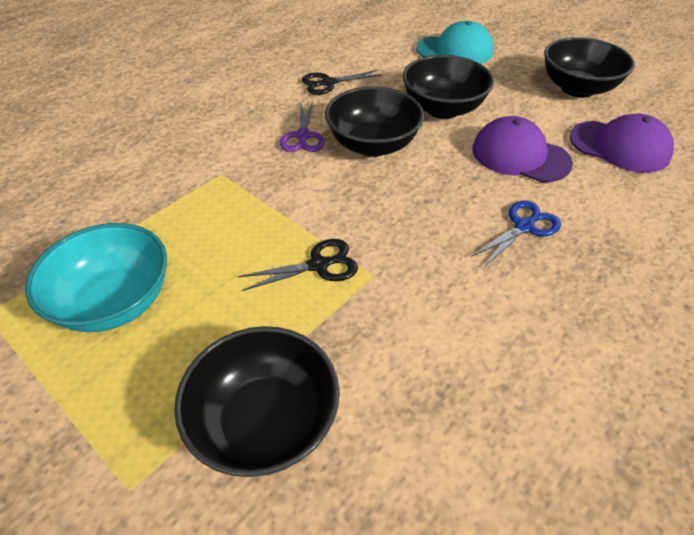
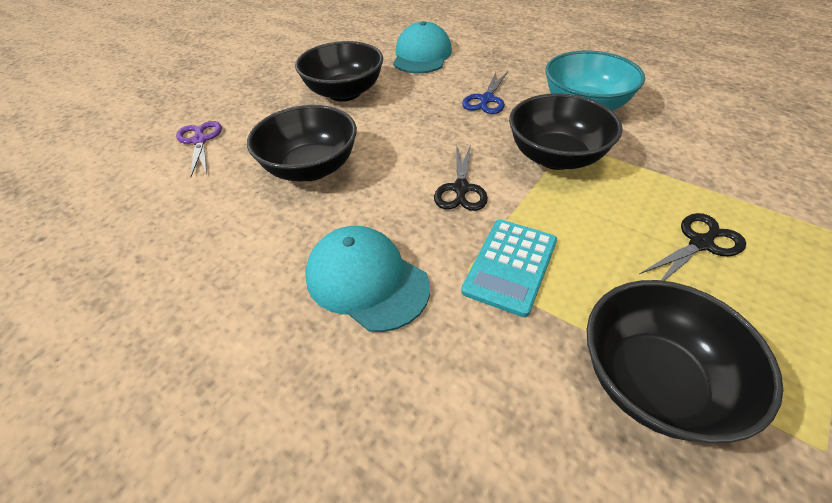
purple cap: [472,116,573,183] [570,114,674,173] = 2 -> none = 0
turquoise calculator: none = 0 -> [461,219,557,317] = 1
turquoise cap: [416,21,494,64] = 1 -> [305,226,430,332] [393,21,452,73] = 2

